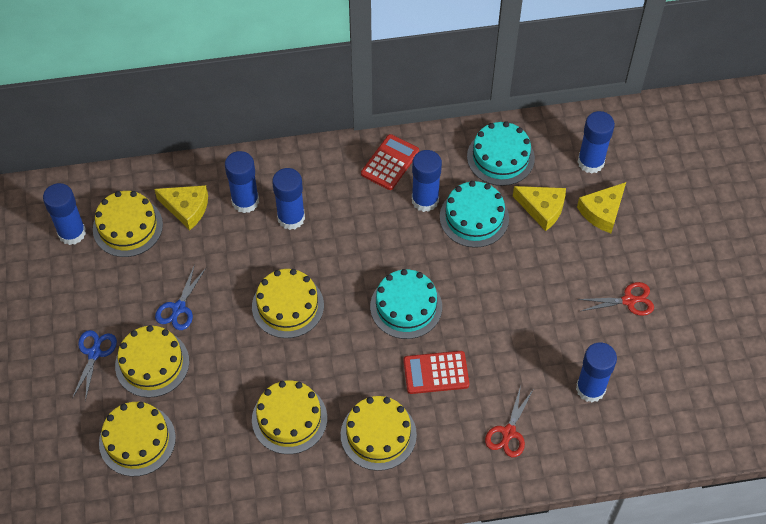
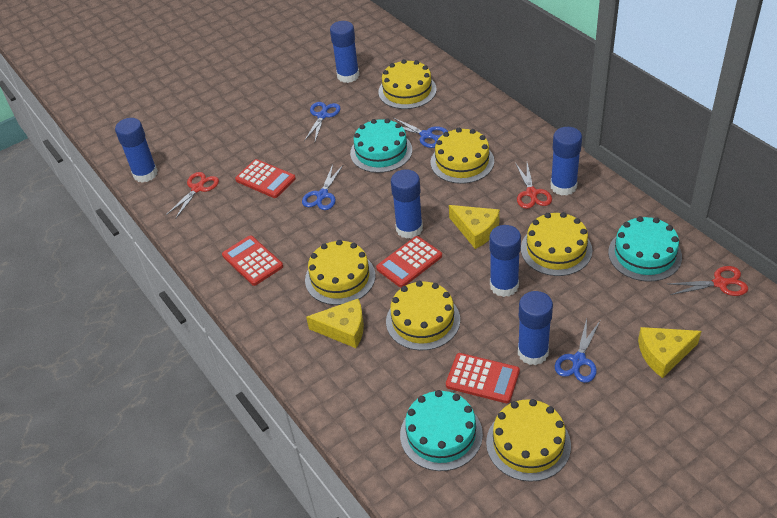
blue scissors: [72,330,117,401] [155,264,206,330] = 2 -> [302,164,343,210] [304,102,341,141] [394,118,448,148] [555,319,600,383] = 4
red calculator: [361,134,419,190] [403,351,469,394] = 2 -> [222,235,283,286] [235,159,296,198] [376,236,442,288] [446,353,520,403] = 4
red scissors: [485,385,533,457] [578,282,654,316] = 2 -> [166,172,219,219] [516,163,552,209] [668,266,748,296] = 3

